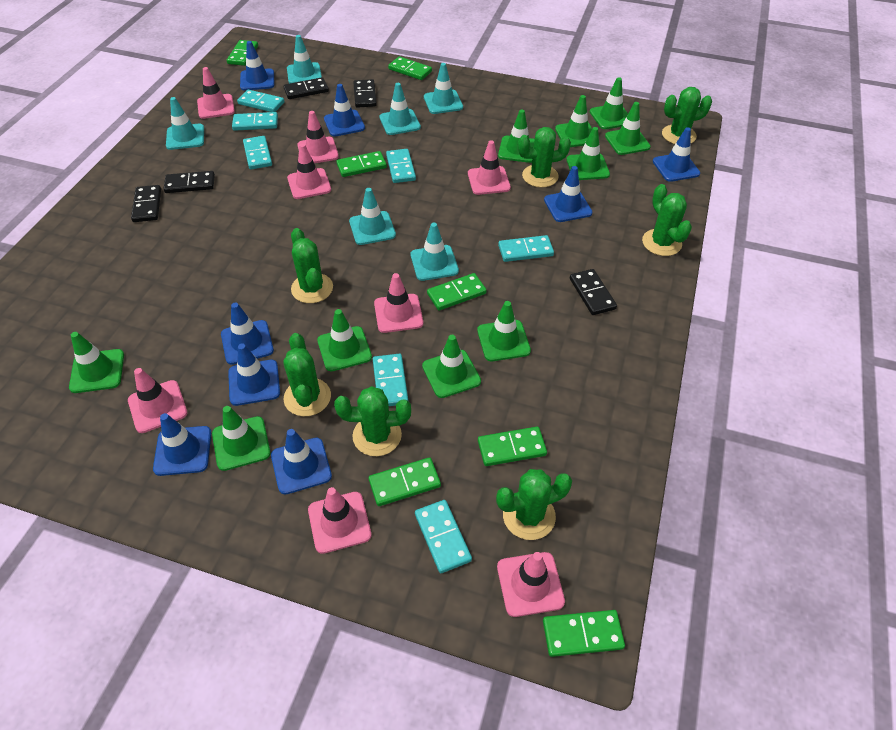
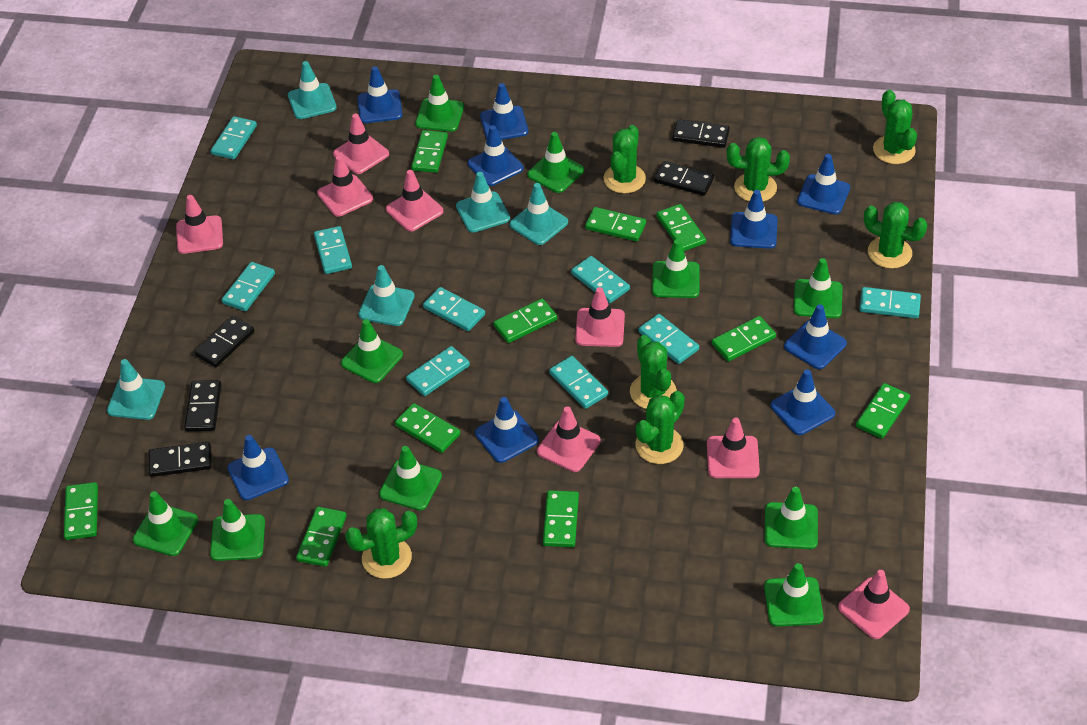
blue traffic cone: [153,413,211,476] [221,303,274,365] [228,343,280,406] [240,41,274,90] [271,429,332,495] [324,84,365,137] [544,166,592,222] [653,127,700,182] = 8 -> [227,435,289,500] [357,66,402,123] [468,125,524,186] [475,397,539,463] [480,83,528,140] [730,190,778,249] [771,369,835,435] [784,304,847,369] [797,154,850,214] = 9
green domino: [227,40,258,66] [336,151,387,177] [369,457,441,506] [388,56,432,80] [427,273,487,310] [478,427,547,466] [543,610,625,657] = 7 -> [64,482,98,540] [296,507,347,567] [395,403,460,453] [411,130,448,173] [494,298,557,343] [543,490,579,547] [585,207,646,241] [657,204,706,251] [712,316,776,362] [856,383,910,439] = 10
turquoise domino: [232,112,278,131] [237,89,285,112] [243,136,272,170] [373,354,408,406] [386,149,416,183] [415,500,472,573] [498,235,554,262] = 7 -> [211,116,257,159] [222,262,275,311] [314,226,352,274] [406,346,470,396] [423,287,485,331] [549,356,608,409] [571,256,630,303] [638,314,699,364] [859,287,921,319] = 9
turquoise traffic cone: [166,97,204,150] [287,35,322,83] [349,188,396,245] [379,83,421,135] [411,223,459,281] [424,63,463,114] = 6 -> [107,359,165,420] [288,61,337,119] [358,265,415,326] [456,172,510,233] [509,183,568,245] = 5

